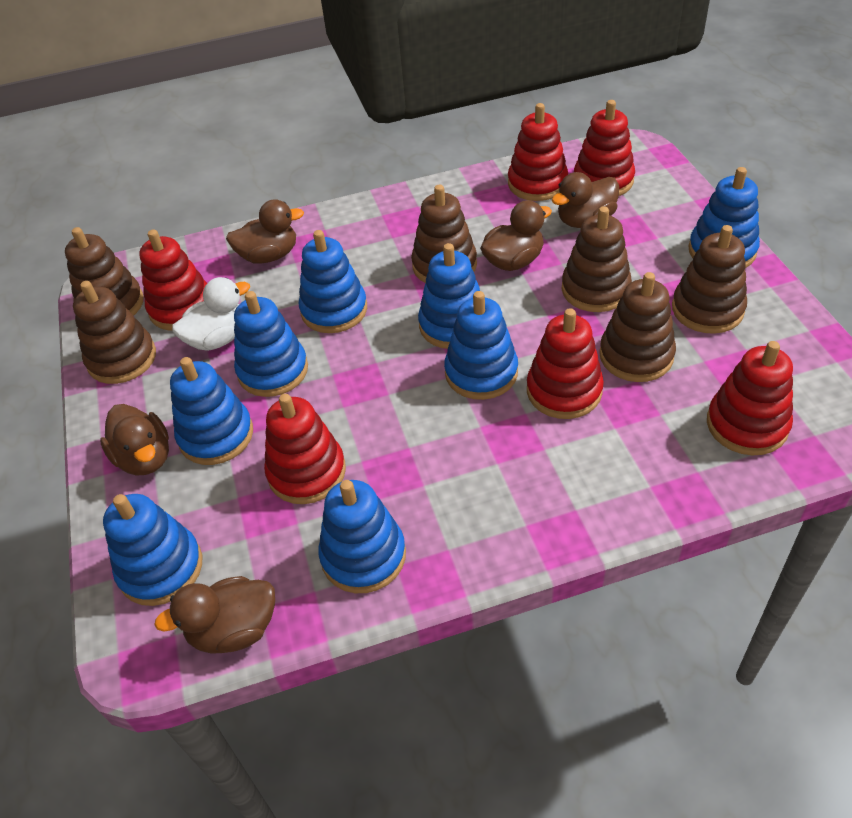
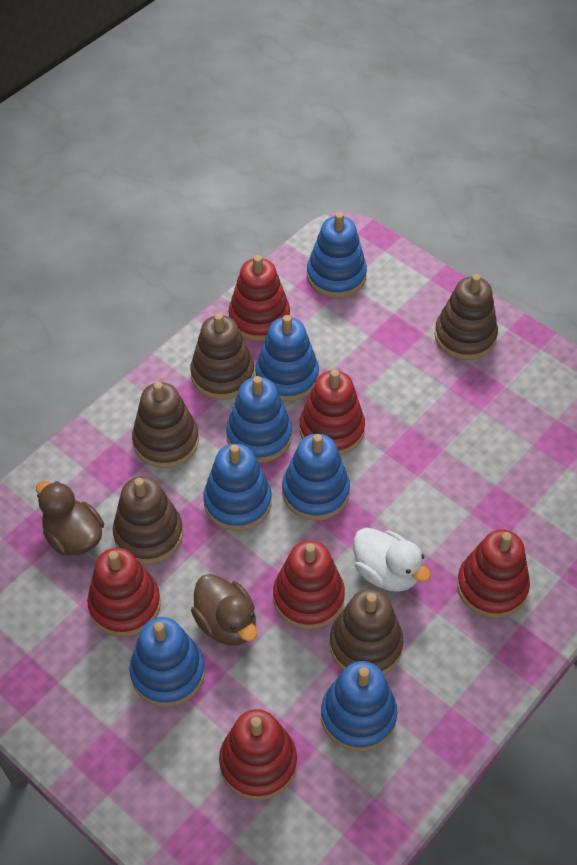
blue stacking toy: [103,494,202,606] [170,357,253,465] [234,291,308,397] [299,230,367,333] [318,480,406,593] [418,243,480,349] [444,291,518,400] [689,167,760,268] = 8 -> [129,617,205,707] [203,444,272,531] [226,376,292,463] [255,315,319,402] [282,433,350,521] [307,212,367,298] [321,661,397,752] = 7
brown duck: [100,404,169,475] [154,576,275,654] [226,199,304,264] [480,200,552,271] [552,172,619,228] = 5 -> [36,481,104,556] [191,574,257,646] = 2
brown stacking toy: [65,227,144,316] [73,281,156,384] [411,185,477,283] [562,206,632,312] [599,272,676,382] [672,225,747,334] = 6 -> [113,476,183,564] [132,382,199,468] [190,313,254,400] [329,589,403,675] [435,274,498,360] = 5

